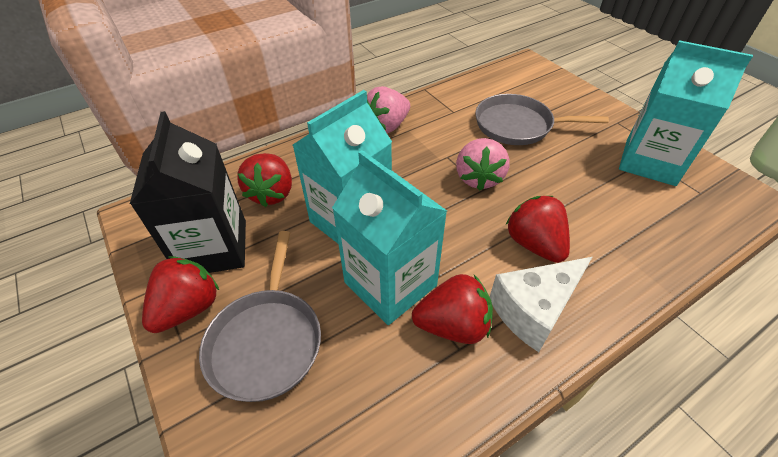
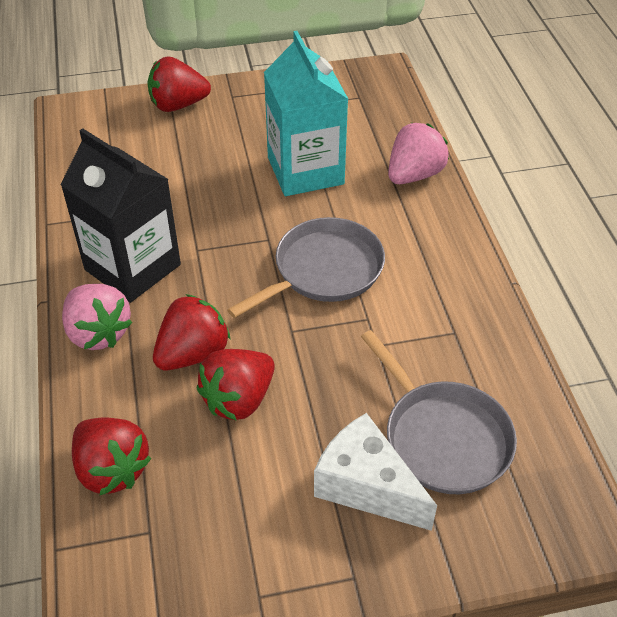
turquoise carton: [293,90,392,243] [332,150,447,325] [619,40,753,186] = 3 -> [264,31,348,196] = 1

